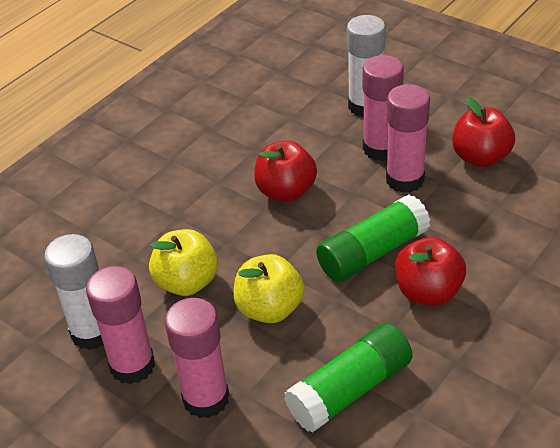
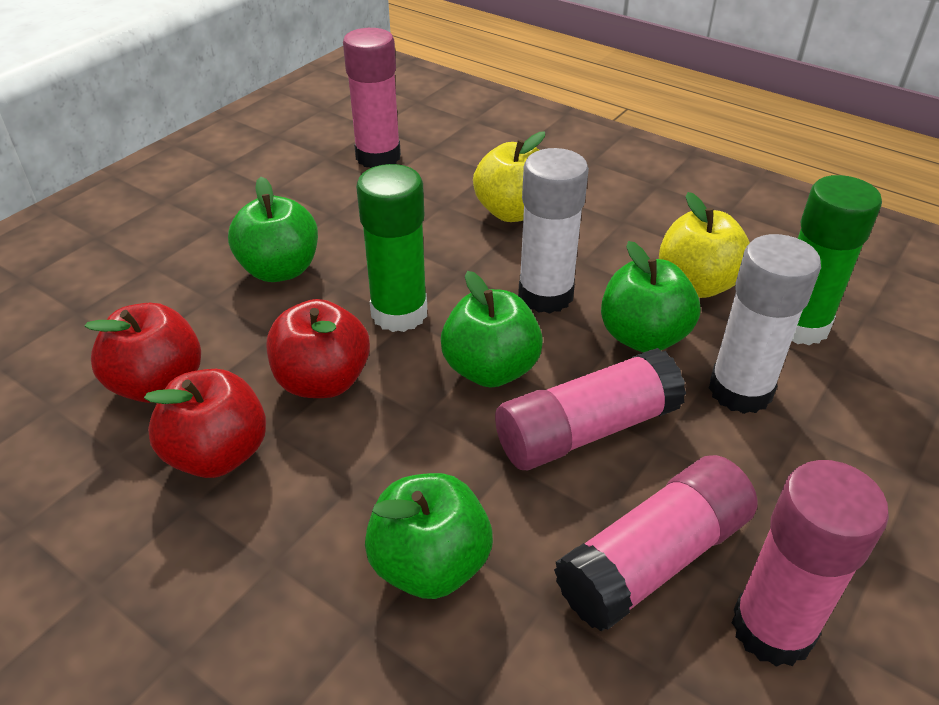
green apple: none = 0 -> [228,177,318,282] [365,473,493,599] [441,271,543,388] [601,241,700,352] = 4

